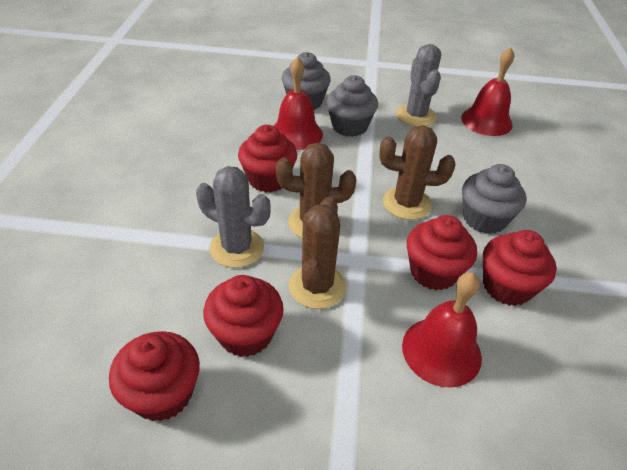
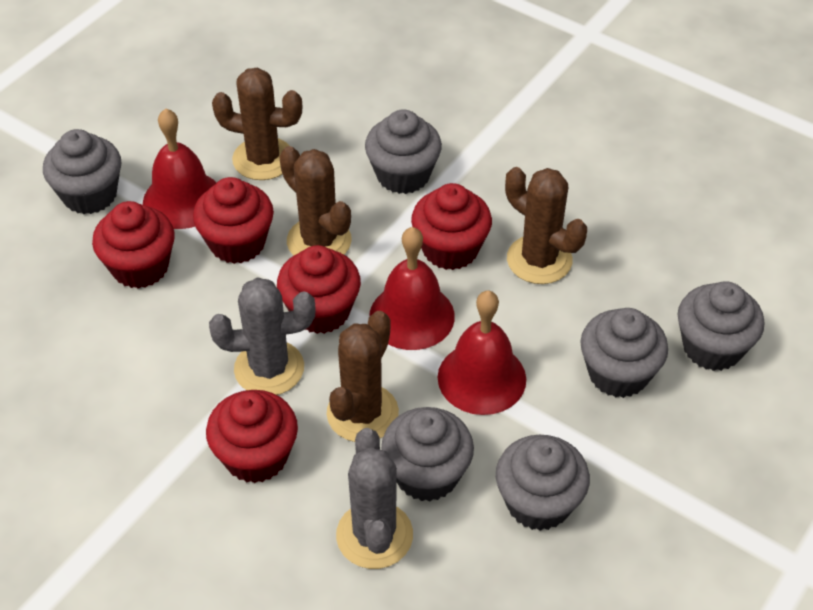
brown cactus: [276,143,356,238] [288,197,346,309] [379,125,455,220] = 3 -> [212,67,302,180] [279,146,352,256] [327,311,399,442] [505,167,587,284] = 4
grey cupcake: [282,52,331,110] [326,75,378,137] [462,164,526,234] = 3 -> [43,129,121,214] [365,109,442,194] [381,407,474,501] [496,435,590,531] [580,308,668,398] [678,281,765,371] = 6

